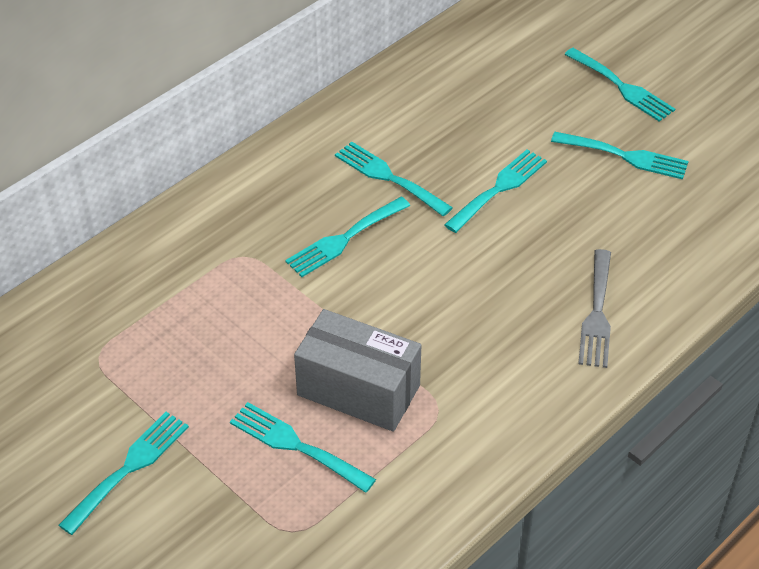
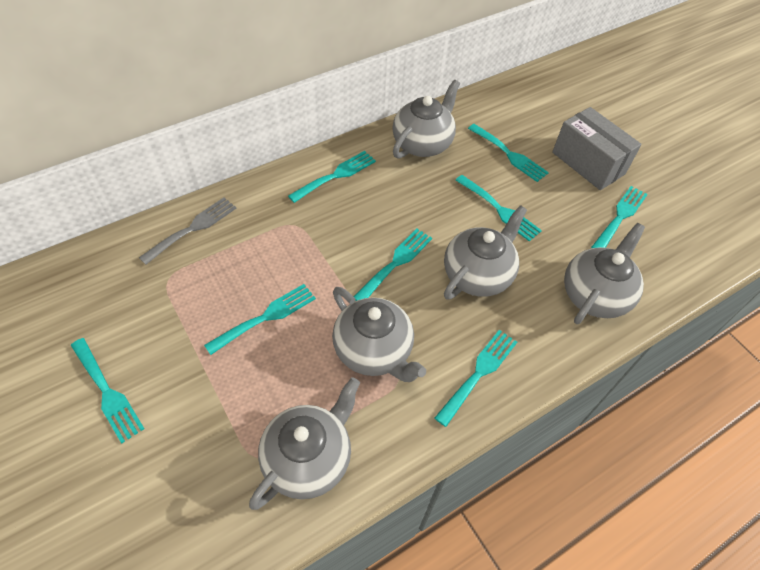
grey teapot: none = 0 -> [249,377,360,510] [332,287,426,382] [392,80,460,159] [444,205,527,300] [564,223,645,324] = 5
turquoise fork: [58,412,189,535] [230,402,376,493] [285,197,410,277] [335,142,453,217] [444,149,547,233] [551,132,689,179] [564,48,675,122] = 7 -> [71,338,144,443] [204,284,316,355] [288,151,376,203] [354,228,432,301] [435,330,517,427] [455,175,542,241] [468,124,549,182] [591,186,648,248] = 8

